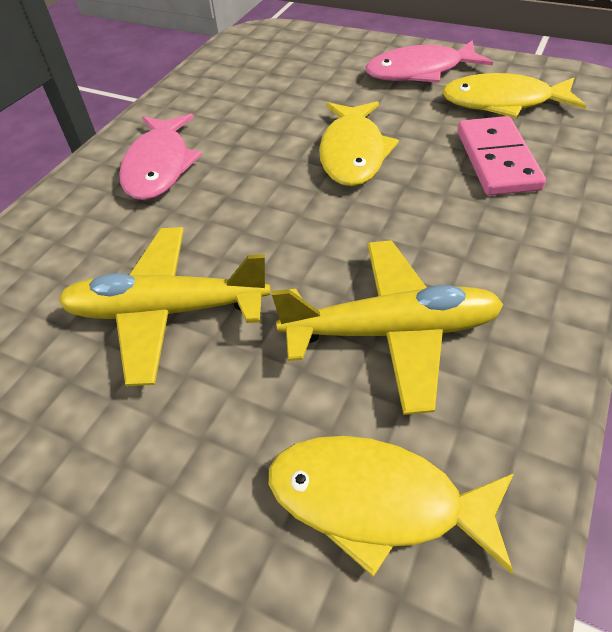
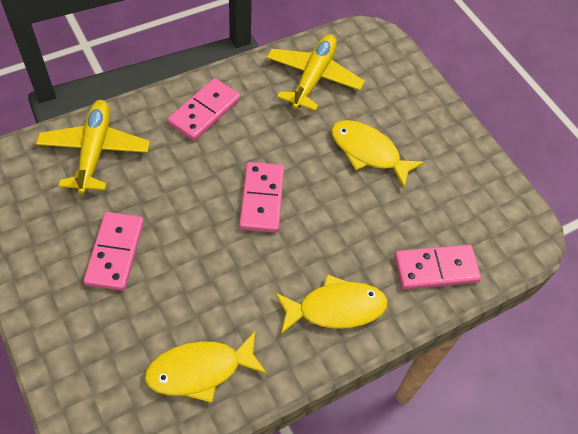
pink domino: [457,116,546,196] = 1 -> [84,212,144,291] [168,78,240,141] [239,162,284,233] [395,245,481,289] = 4
pink fish: [119,114,202,200] [365,40,493,83] = 2 -> none = 0

